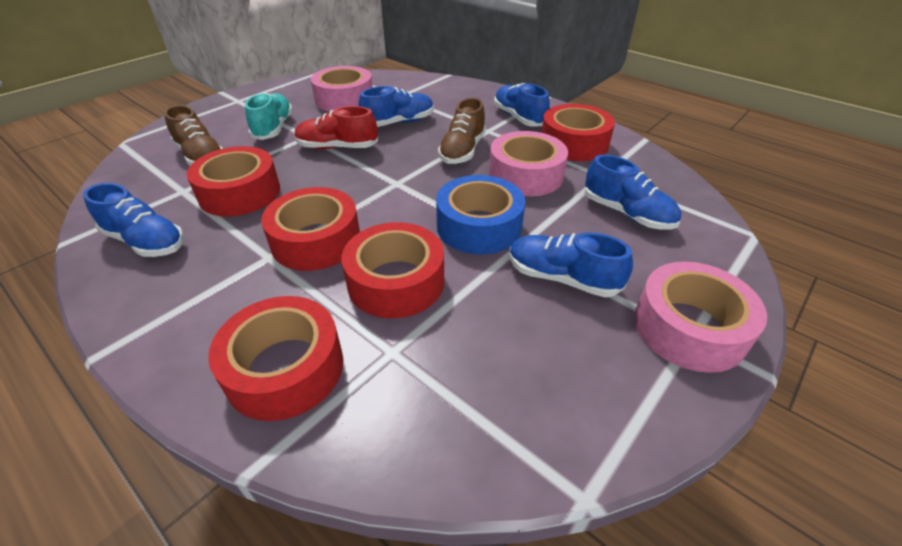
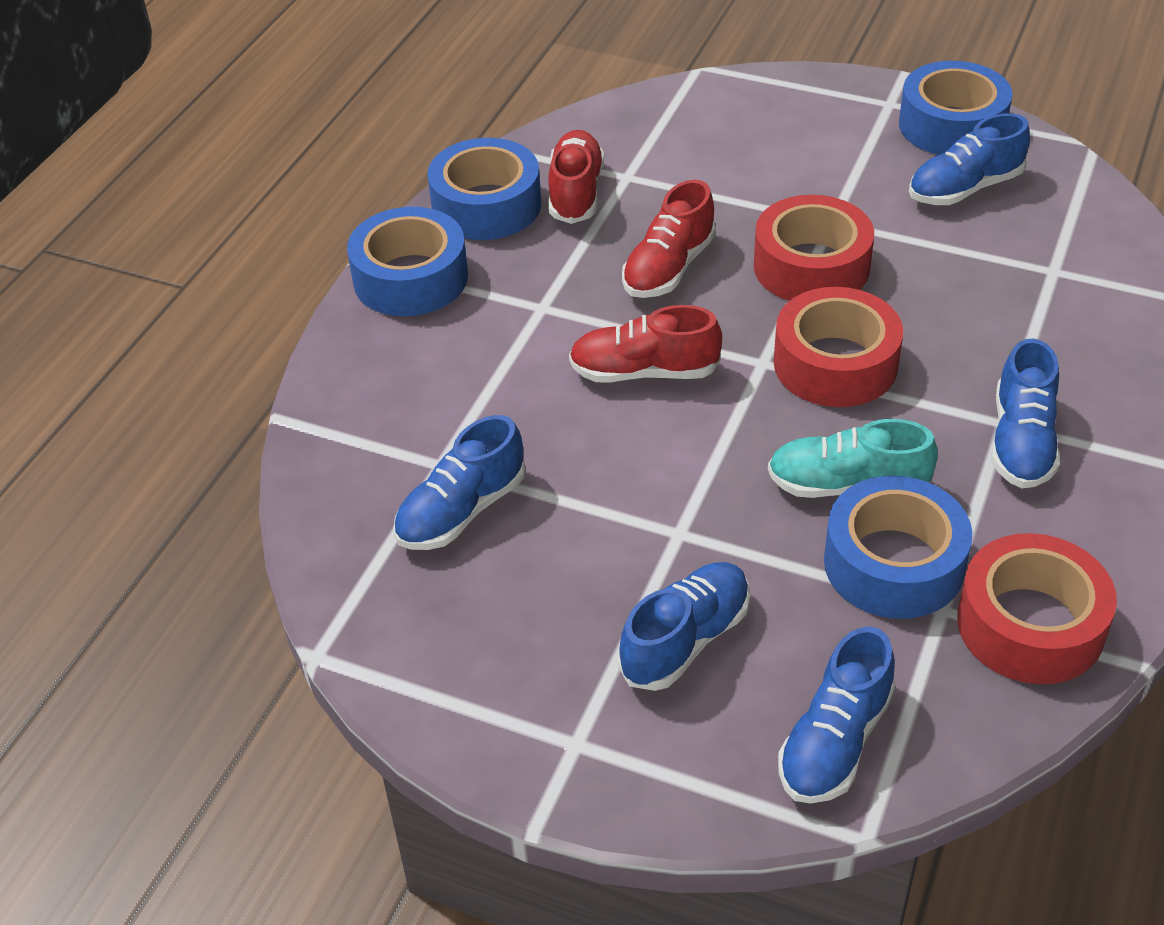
blue tape: [436,175,525,255] = 1 -> [347,207,468,316] [427,138,541,240] [824,476,972,619] [899,61,1013,155] = 4
brown shoe: [164,105,223,166] [438,98,486,164] = 2 -> none = 0
pink tape: [311,66,373,112] [489,131,568,196] [634,262,767,373] = 3 -> none = 0
red shoe: [295,106,378,149] = 1 -> [548,130,604,224] [569,305,722,383] [622,180,716,298] = 3
red tape: [187,146,280,216] [208,296,343,421] [261,187,360,271] [342,222,444,318] [541,104,615,161] = 5 -> [754,195,874,301] [774,287,903,407] [957,533,1117,684] = 3

